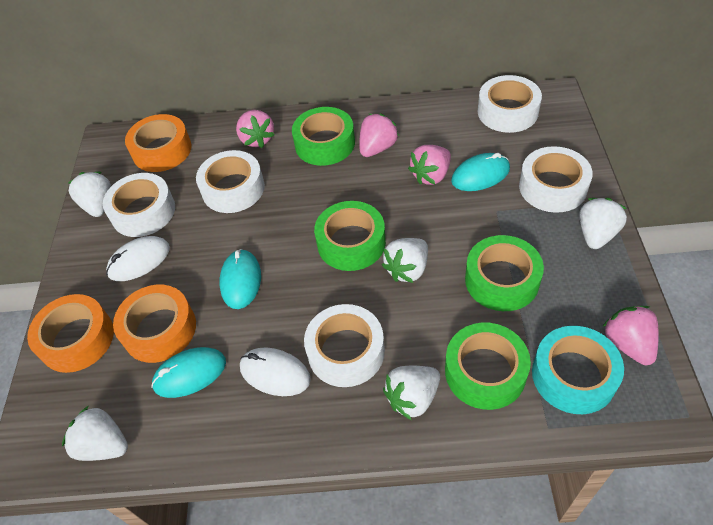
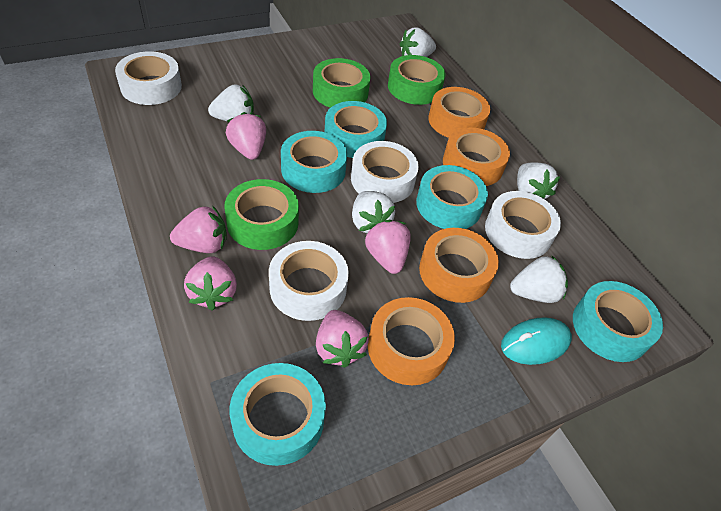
green tape: [292,107,355,166] [314,201,386,271] [445,323,531,410] [465,235,544,311] = 4 -> [224,179,299,250] [313,58,371,108] [388,55,445,105] = 3
orange tape: [27,294,114,373] [113,285,196,363] [125,114,192,172] = 3 -> [368,297,455,385] [419,228,499,303] [428,87,490,138] [443,128,510,186] = 4
pink strawberry: [236,110,275,148] [359,114,399,157] [408,145,451,185] [603,306,659,365] = 4 -> [170,206,227,253] [184,256,237,311] [226,112,266,160] [316,310,369,368] [365,220,411,274] = 5
turquoise mouse: [151,347,226,398] [219,249,261,309] [451,153,510,191] = 3 -> [501,317,572,365] = 1
turquoise tape: [532,326,624,414] = 1 -> [230,363,326,466] [281,131,347,193] [324,101,387,158] [416,165,488,229] [573,281,663,362] = 5
white mouse: [106,236,170,281] [240,347,311,396] = 2 -> none = 0
white tape: [103,173,175,237] [196,150,265,213] [304,304,385,387] [478,75,542,133] [519,146,593,213] = 5 -> [115,51,182,105] [269,241,349,321] [351,141,419,203] [485,191,561,259] = 4

